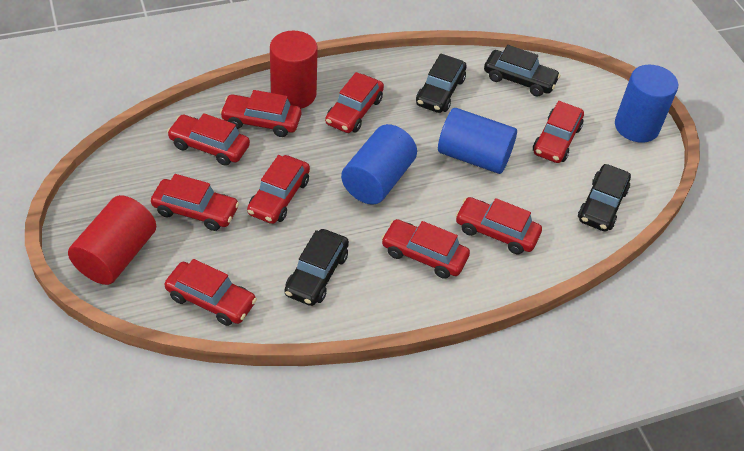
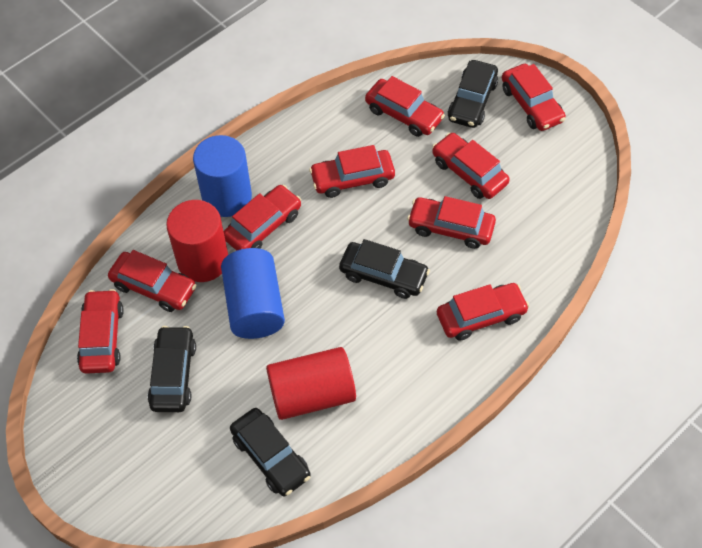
blue cylinder: [341,124,417,205] [438,108,517,174] [615,65,678,143] = 3 -> [193,135,252,217] [221,248,285,339] = 2

